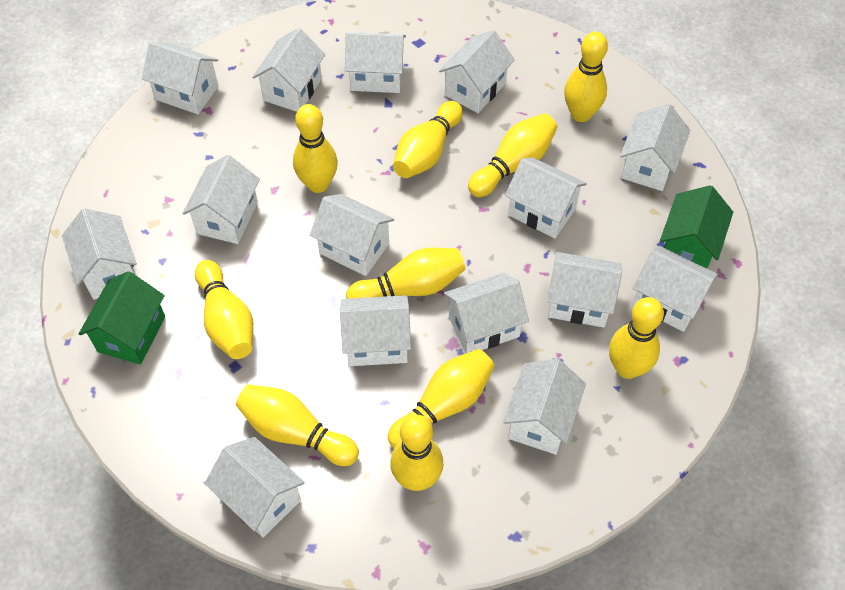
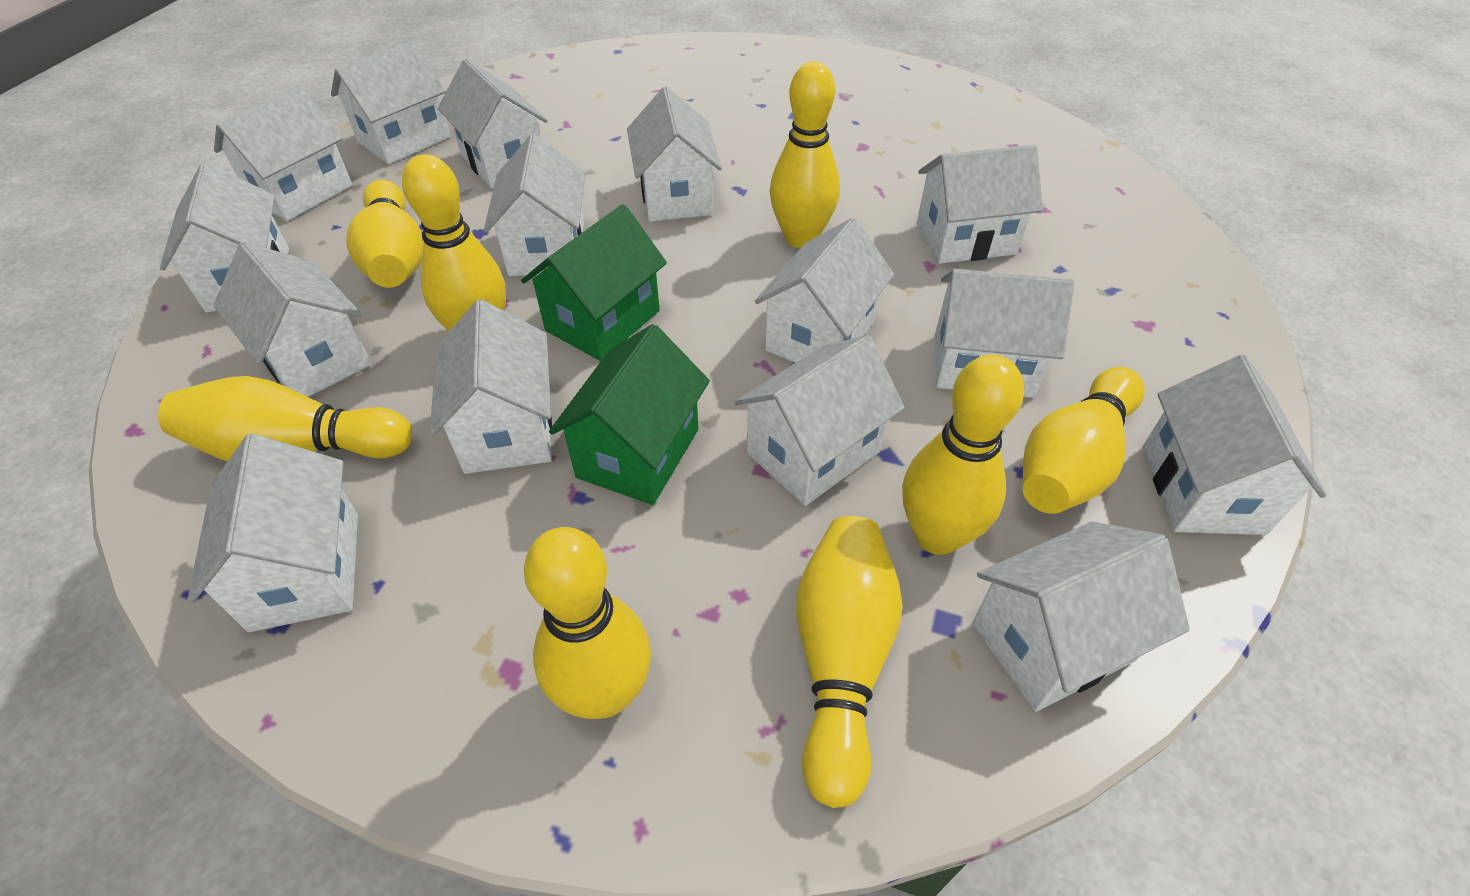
yellow bowling pin: [195,260,254,359] [236,384,359,466] [293,104,338,193] [346,248,466,299] [388,349,495,448] [390,415,443,491] [393,101,463,178] [468,113,557,197] [564,32,608,122] [609,297,664,379] = 10 -> [158,376,412,461] [346,180,424,288] [402,154,506,331] [524,527,651,719] [770,62,840,248] [796,516,903,808] [902,354,1024,555] [1023,367,1145,514] = 8

